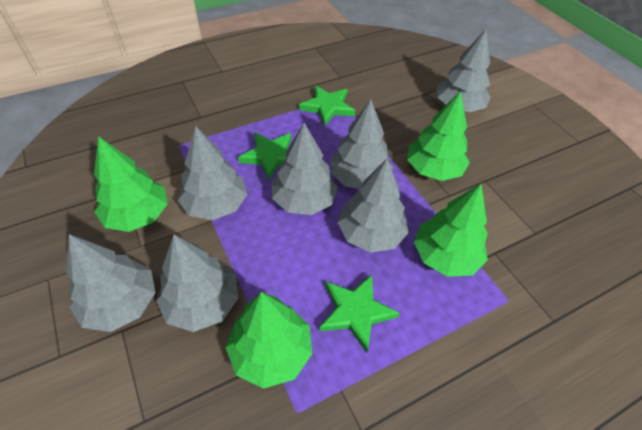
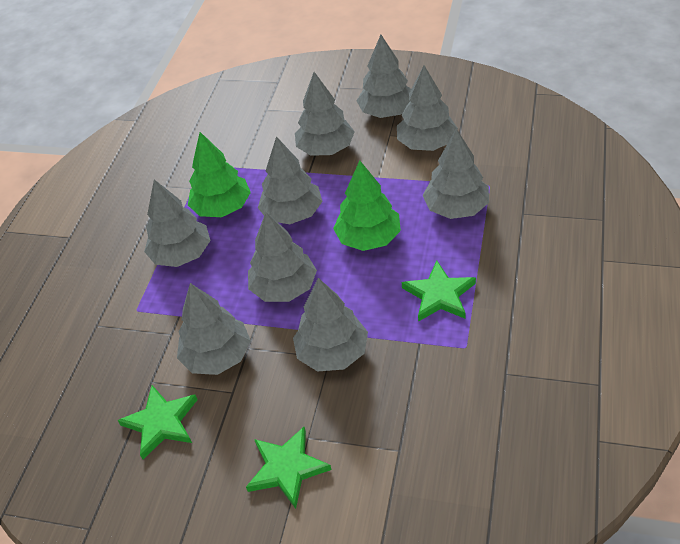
green tree: [94,136,168,232] [225,292,312,389] [407,91,470,181] [414,184,488,277] = 4 -> [188,132,251,217] [333,160,401,251] = 2
grey tree: [66,234,155,332] [156,234,239,332] [178,126,247,220] [272,123,338,215] [330,100,393,189] [337,159,408,253] [437,29,491,112] = 7 -> [144,180,211,267] [177,283,251,375] [248,212,317,302] [258,136,323,224] [293,278,368,372] [295,72,355,156] [356,35,411,118] [397,65,458,151] [422,129,489,219] = 9

